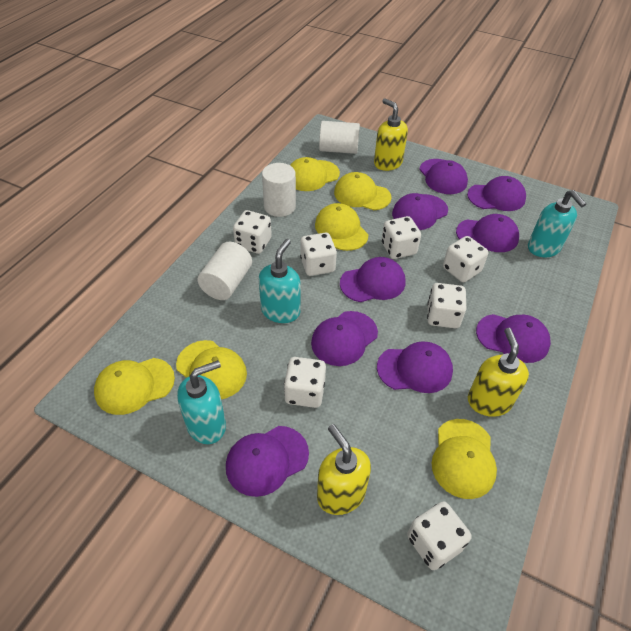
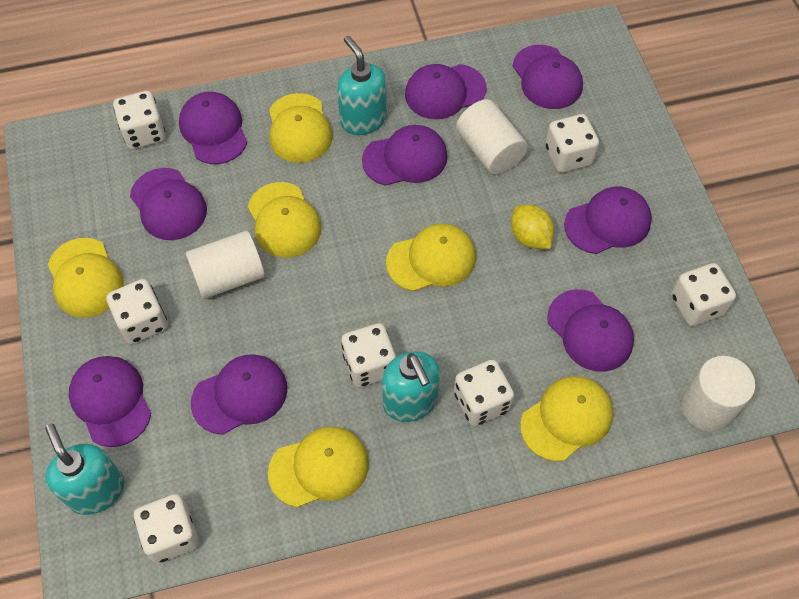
yellow lemon: none = 0 -> [511,205,554,249] = 1
yellow soap dispenser: [317,424,371,515] [374,98,408,171] [468,328,529,417] = 3 -> none = 0

